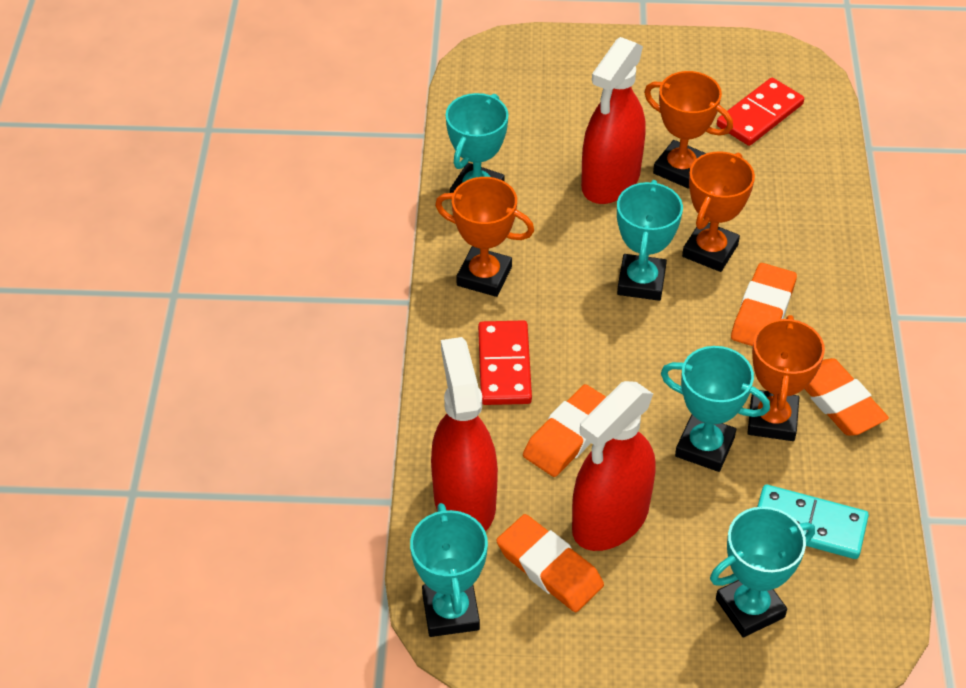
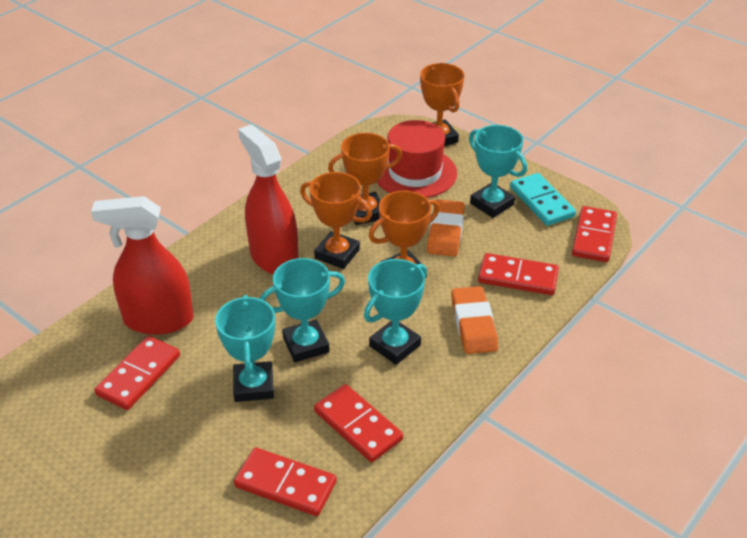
orange eraser: [496,514,604,612] [523,384,606,477] [731,263,797,346] [805,358,889,436] = 4 -> [427,199,465,257] [451,286,498,354] = 2
red domino: [478,320,532,405] [717,78,804,146] = 2 -> [94,336,180,410] [234,448,337,516] [314,384,403,462] [478,253,559,295] [572,206,617,262] = 5
red hat: none = 0 -> [377,120,457,198] = 1
red spray bottle: [431,337,498,532] [572,381,656,551] [581,37,646,204] = 3 -> [91,196,193,335] [238,124,298,275] = 2
turquoise trophy: [410,503,488,637] [446,93,508,193] [617,180,683,301] [661,346,770,472] [710,507,815,638] = 5 -> [215,295,275,402] [259,258,345,362] [364,259,427,365] [469,125,527,218] = 4

